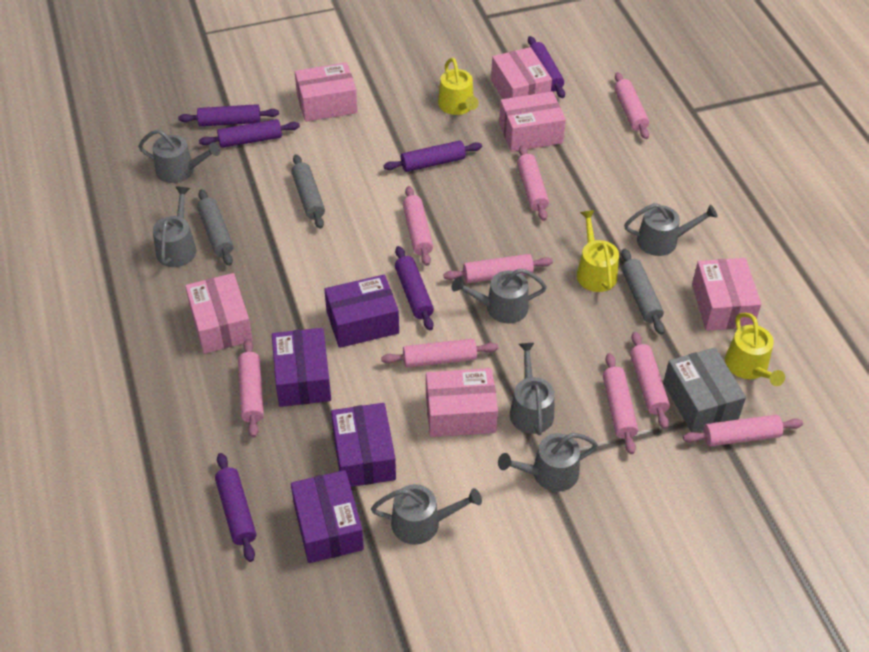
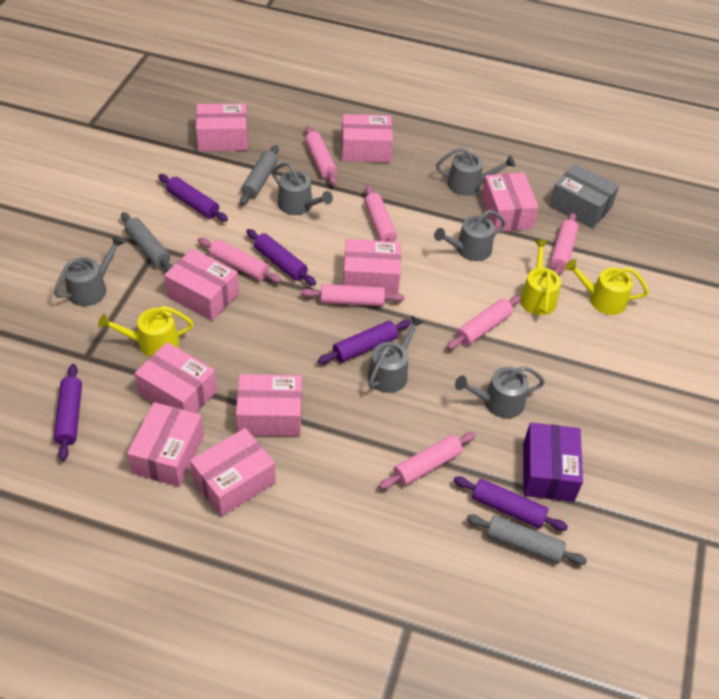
grey watering can: [138,129,220,183] [153,186,196,267] [371,484,482,545] [452,268,547,323] [498,433,598,492] [510,343,555,435] [624,203,718,256] = 7 -> [54,236,125,306] [272,162,333,215] [368,316,424,393] [434,210,506,261] [436,147,515,196] [455,366,545,418] = 6
pink box: [185,273,253,354] [295,62,357,122] [426,368,498,437] [491,47,552,99] [499,92,566,152] [692,258,761,331] = 6 -> [127,402,204,487] [135,342,217,413] [164,249,239,321] [190,428,276,517] [196,104,248,151] [236,374,302,436] [341,114,393,163] [343,239,401,295] [481,172,539,232] = 9
pink rolling pin: [238,339,264,438] [381,339,498,368] [403,186,433,266] [443,254,553,283] [517,145,549,221] [603,353,638,454] [614,72,649,139] [630,332,670,429] [683,415,803,446] = 9 -> [198,238,282,283] [301,284,404,306] [305,126,337,186] [364,185,397,242] [379,432,476,489] [447,295,521,350] [550,213,579,277] = 7
purple box: [272,328,331,407] [291,470,364,563] [324,275,399,348] [331,403,396,487] = 4 -> [523,423,583,502] = 1
purple rolling pin: [178,104,279,127] [199,119,300,148] [215,453,256,562] [383,140,482,172] [395,246,434,330] [528,36,565,98] = 6 -> [54,364,82,461] [158,174,228,222] [246,229,316,286] [318,320,412,364] [453,476,568,531] = 5

